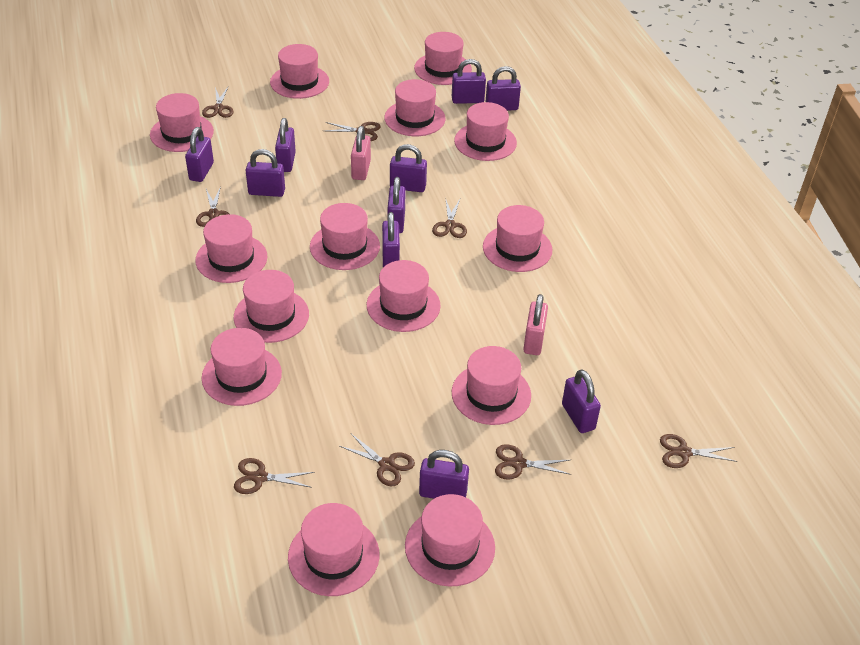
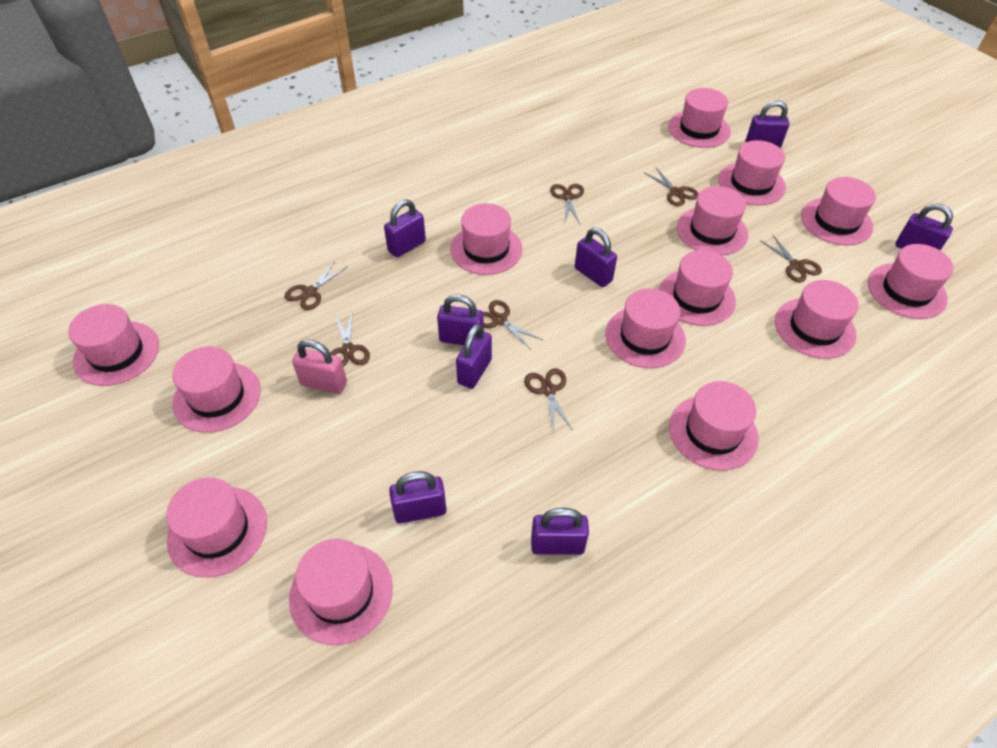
brown scissors: [196,186,229,227] [202,87,234,118] [234,458,315,494] [325,122,381,141] [340,434,415,486] [432,197,467,238] [495,444,572,480] [660,434,738,468] = 8 -> [285,261,347,310] [330,311,370,367] [483,300,542,349] [524,368,573,431] [550,184,584,224] [644,167,699,206] [760,235,822,282] = 7
pink padlock: [351,126,371,180] [523,294,548,355] = 2 -> [292,340,347,394] = 1
purple padlock: [185,127,214,182] [245,149,285,197] [275,118,296,172] [382,212,400,267] [388,177,405,233] [390,144,427,192] [419,450,469,499] [452,59,486,104] [486,66,521,111] [562,369,601,433] = 10 -> [384,199,426,258] [389,471,447,524] [437,295,484,345] [456,324,492,389] [531,508,589,555] [575,228,617,287] [746,101,790,148] [895,203,953,250] = 8

